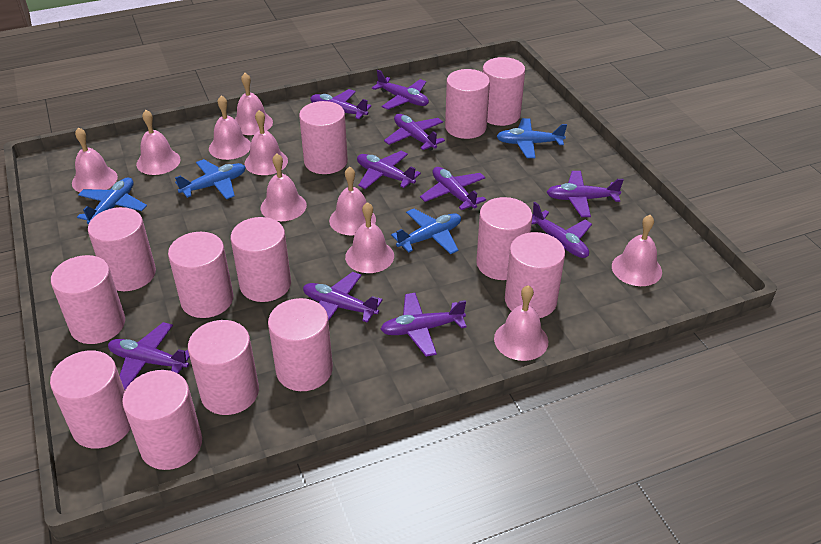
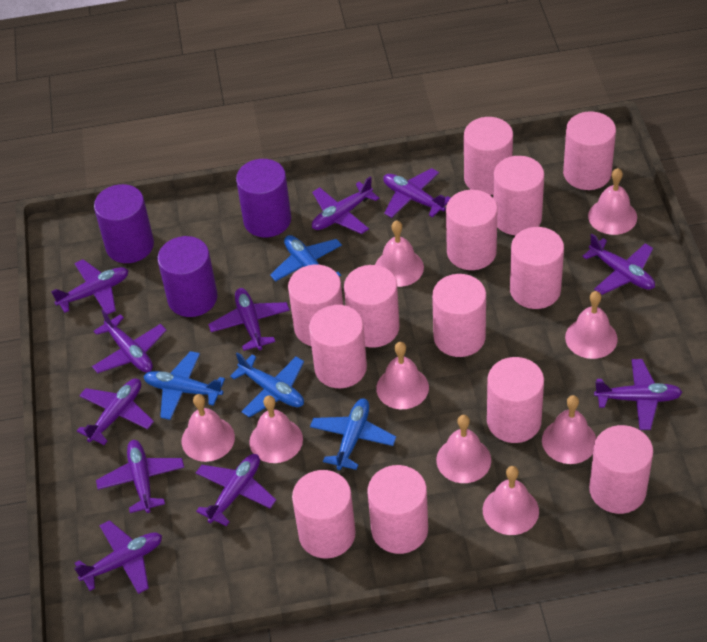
pink bell: [72,127,118,192] [136,110,180,175] [209,95,251,160] [234,73,273,135] [245,110,288,175] [261,153,307,221] [329,166,376,235] [345,202,394,273] [494,285,548,361] [612,215,662,286] = 10 -> [182,394,235,462] [249,395,303,463] [375,220,424,287] [376,342,429,409] [436,415,491,483] [483,466,539,535] [542,395,596,464] [565,291,618,359] [588,168,637,235] = 9
purple cylinder: none = 0 -> [94,184,154,263] [157,236,217,317] [236,159,291,237] = 3
purple plane: [108,322,190,390] [303,272,383,323] [310,89,371,119] [357,151,421,189] [372,70,429,110] [380,293,467,357] [384,114,445,151] [420,167,486,210] [532,202,592,258] [547,171,624,217] = 10 -> [51,259,129,315] [74,520,162,594] [77,379,154,445] [92,310,166,373] [96,440,184,513] [196,454,276,526] [208,288,290,351] [312,176,379,234] [383,168,450,218] [582,234,655,295] [594,359,682,430] = 11

